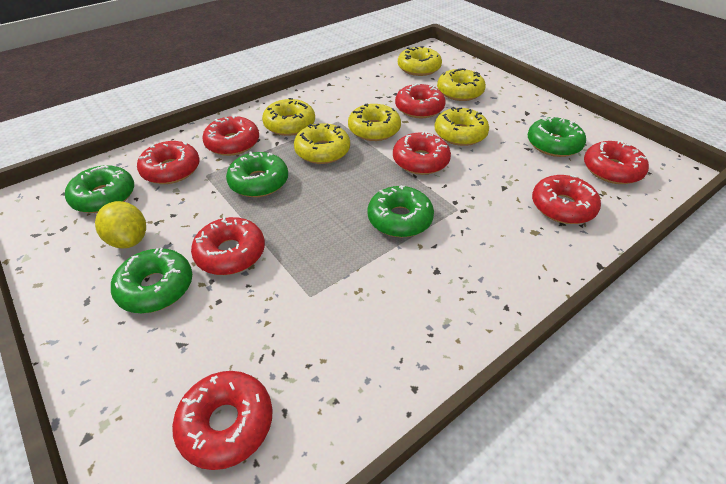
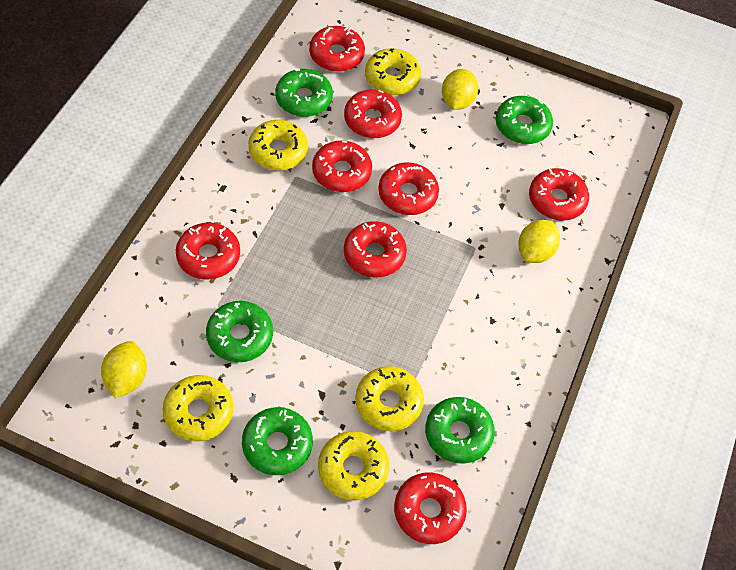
yellow donut: [262,98,315,136] [294,123,350,164] [348,104,401,141] [398,46,442,76] [435,107,489,146] [437,68,486,101] = 6 -> [163,375,233,442] [248,120,308,171] [318,431,389,501] [355,366,424,431] [365,48,421,95] = 5
yellow lemon: [95,201,146,249] = 1 -> [101,341,147,399] [442,69,478,110] [518,220,560,263] = 3

